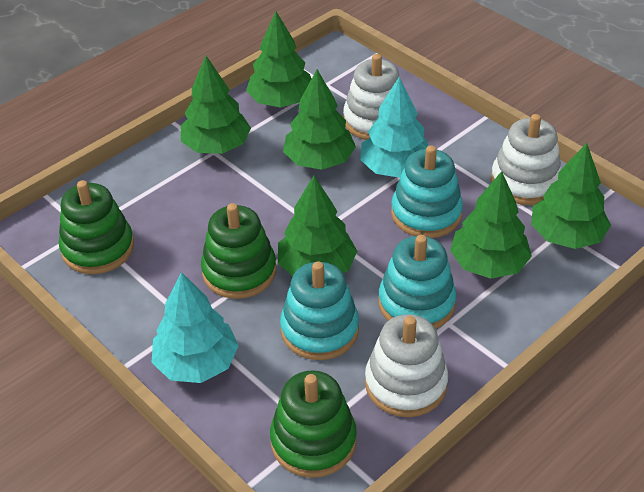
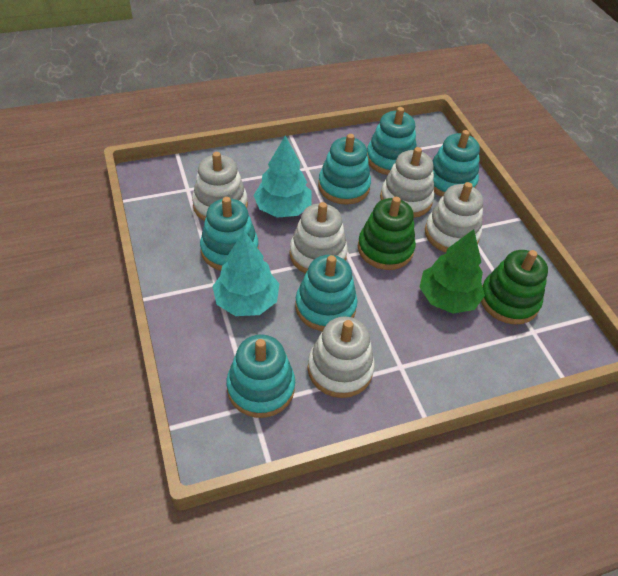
green stacking toy: [59,180,134,274] [201,203,276,299] [270,371,357,478] = 3 -> [358,197,416,270] [481,250,548,324] = 2
green tree: [181,56,251,154] [246,11,311,108] [278,176,357,276] [283,70,356,170] [450,171,532,279] [531,143,611,249] = 6 -> [419,229,485,314] = 1
turquoise stacking toy: [280,261,359,360] [378,235,456,329] [391,145,463,238] = 3 -> [200,197,259,271] [226,334,295,418] [295,255,357,331] [318,134,371,205] [367,107,417,175] [433,130,480,197] = 6
white stacking toy: [343,54,399,140] [365,314,448,417] [491,114,561,205] = 3 -> [192,152,248,221] [289,202,348,274] [307,316,375,398] [380,147,434,218] [425,182,483,252] = 5

